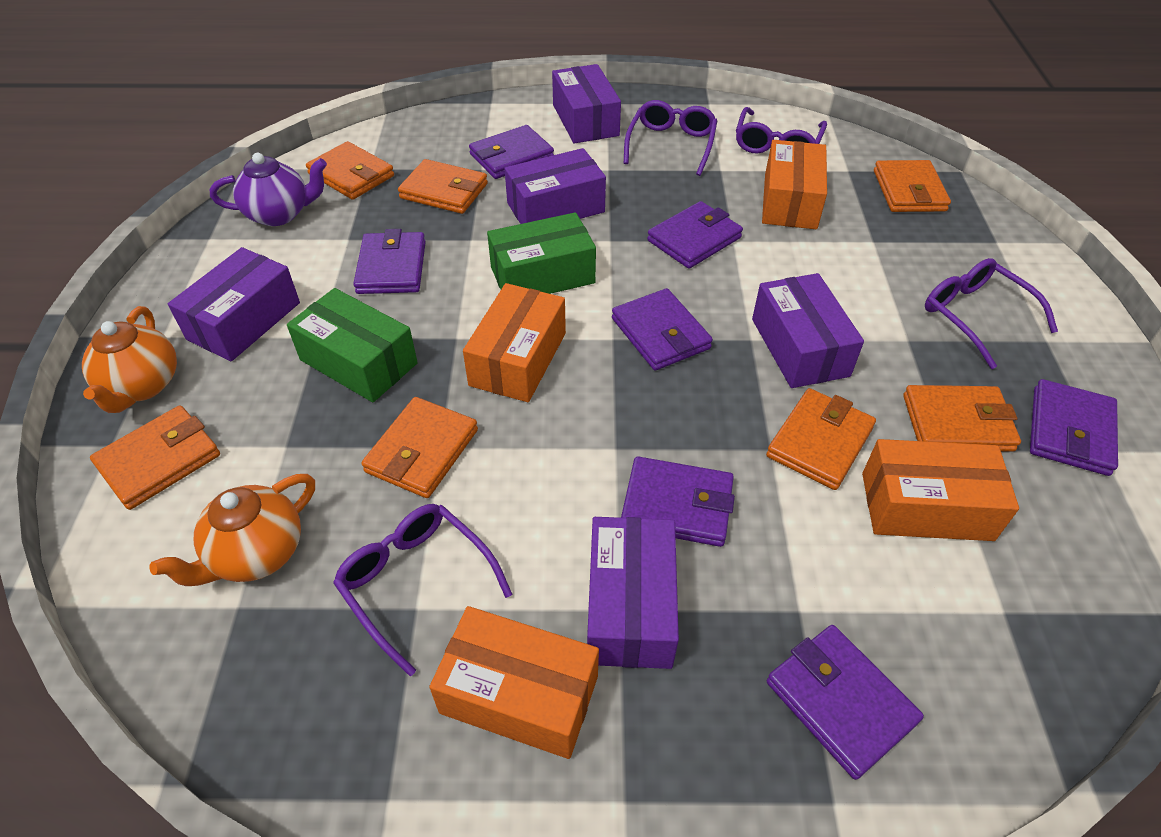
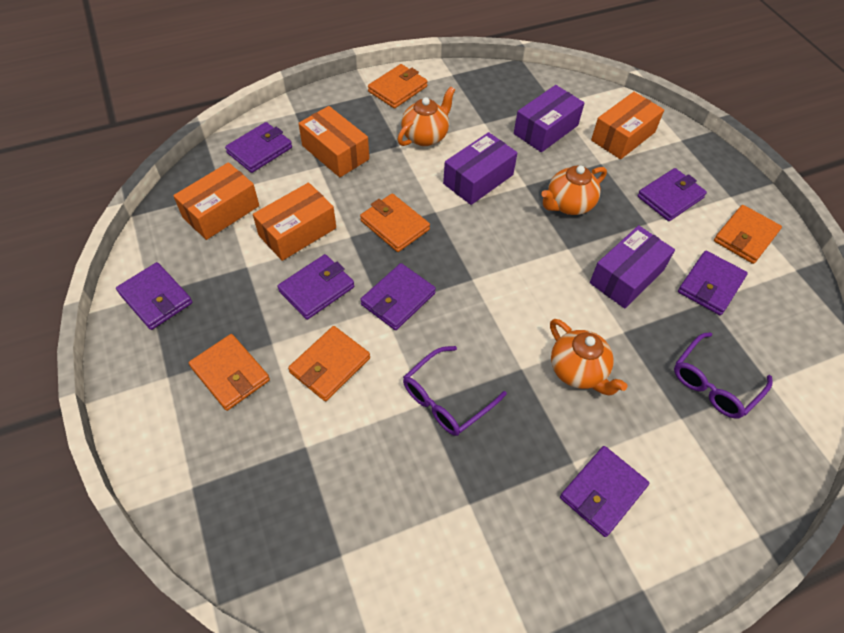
green box: [287,288,418,402] [487,212,596,294] = 2 -> none = 0
orange teapot: [82,306,177,413] [149,474,315,586] = 2 -> [397,86,455,146] [541,166,607,215] [550,319,627,395] = 3
orange wallet: [90,405,220,510] [306,141,394,200] [361,397,478,498] [398,159,488,214] [766,388,876,490] [874,160,951,212] [903,385,1021,452] = 7 -> [189,334,270,411] [288,326,370,401] [360,194,430,252] [368,64,428,109] [714,205,782,264] = 5
purple box: [168,247,300,361] [504,148,606,224] [552,64,621,143] [587,517,679,669] [752,273,864,388] = 5 -> [443,132,517,205] [514,85,584,152] [590,225,675,308] = 3
purple glasses: [333,504,512,676] [624,100,717,176] [736,107,827,154] [925,258,1058,369] = 4 -> [403,346,507,436] [674,332,773,419] = 2
purple teapot: [210,153,327,226] = 1 -> none = 0

